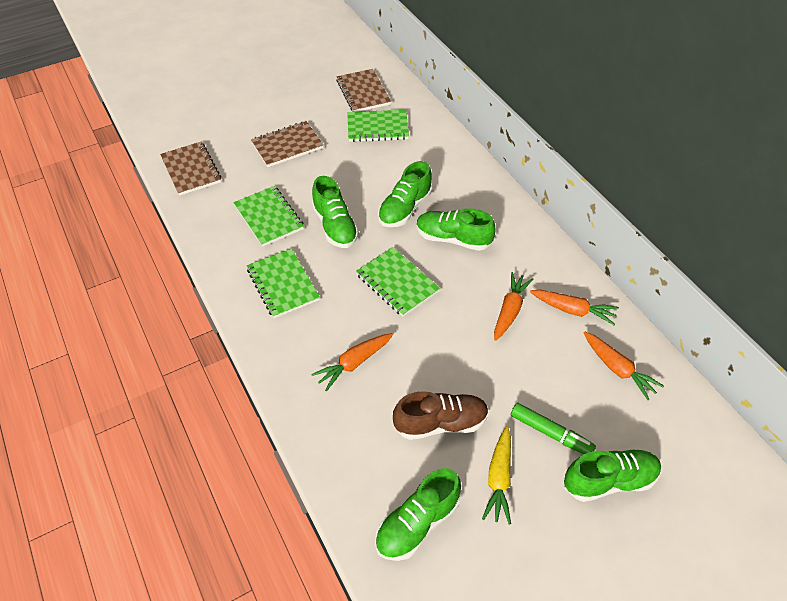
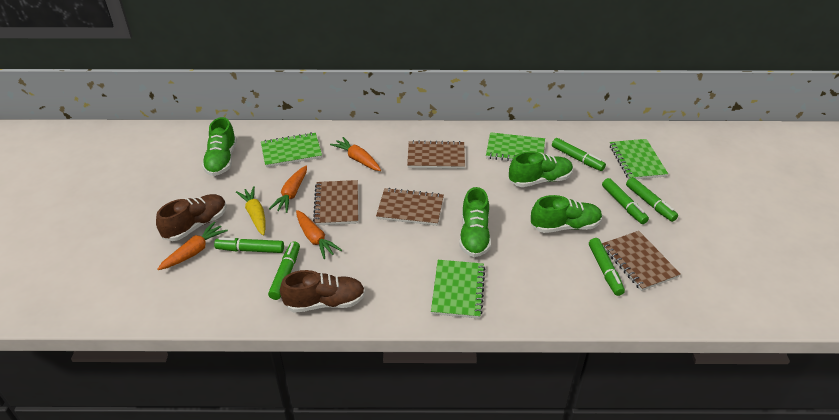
brown notebook: [160,142,221,196] [251,121,324,167] [336,69,391,112] = 3 -> [313,180,358,226] [376,188,444,226] [407,140,465,169] [602,231,681,291] = 4
brown shoe: [393,391,489,440] = 1 -> [156,194,227,241] [280,270,365,313] = 2
green marker: [511,403,596,454] = 1 -> [214,237,284,253] [268,241,300,300] [552,138,606,171] [589,238,625,296] [602,178,649,224] [626,177,678,222] = 6
green shoe: [312,176,359,248] [375,468,461,561] [378,161,432,227] [417,208,495,251] [564,449,661,502] = 5 -> [202,117,237,176] [459,187,491,257] [509,151,573,187] [531,195,602,233] = 4

